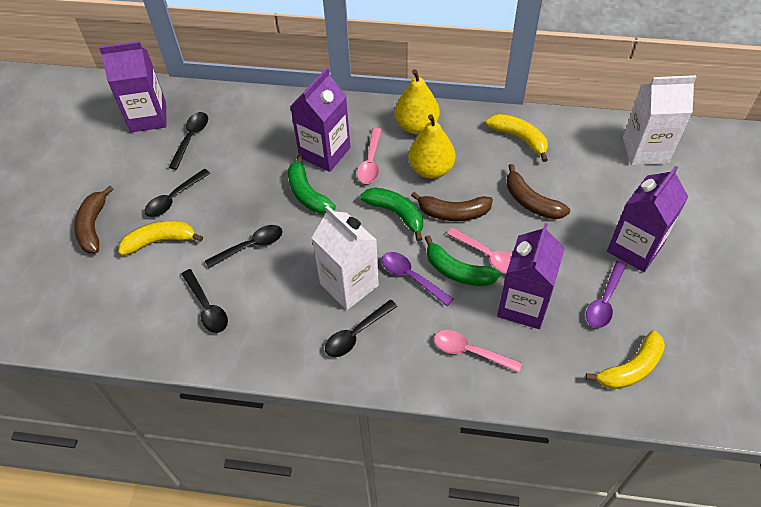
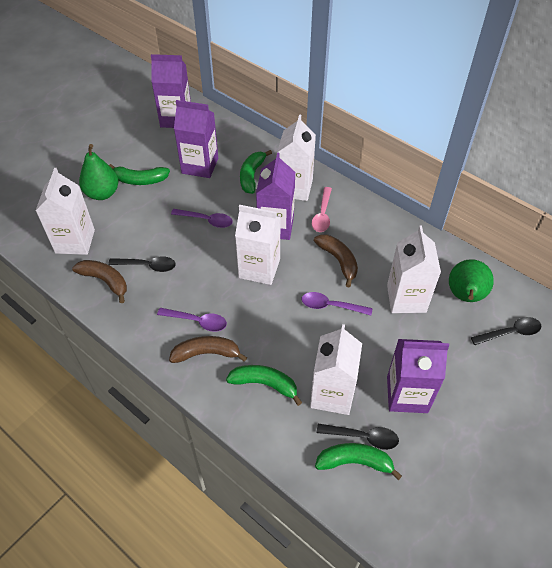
black spoon: [144,169,210,217] [168,112,208,170] [181,269,228,333] [205,225,283,268] [325,300,397,357] = 5 -> [108,256,176,272] [317,424,399,450] [471,317,541,345] = 3
green banana: [288,154,336,214] [360,187,423,241] [425,235,501,286] = 3 -> [109,164,170,185] [226,365,302,406] [240,150,272,194] [315,443,402,480] = 4
green pear: none = 0 -> [79,144,118,200] [449,259,494,302] = 2
pink spoon: [357,128,382,184] [434,330,522,373] [447,227,512,273] = 3 -> [312,187,332,232] = 1
purple spoon: [382,252,453,306] [586,261,627,328] = 2 -> [157,308,227,332] [171,209,233,228] [302,292,372,315] = 3
white carton: [312,206,379,310] [623,75,696,165] = 2 -> [35,168,95,255] [235,205,281,285] [277,115,316,201] [310,324,362,415] [387,226,441,313] = 5
yellow banana: [118,221,203,255] [486,114,548,162] [586,330,665,389] = 3 -> none = 0
yellow pear: [395,69,440,134] [408,114,456,179] = 2 -> none = 0

